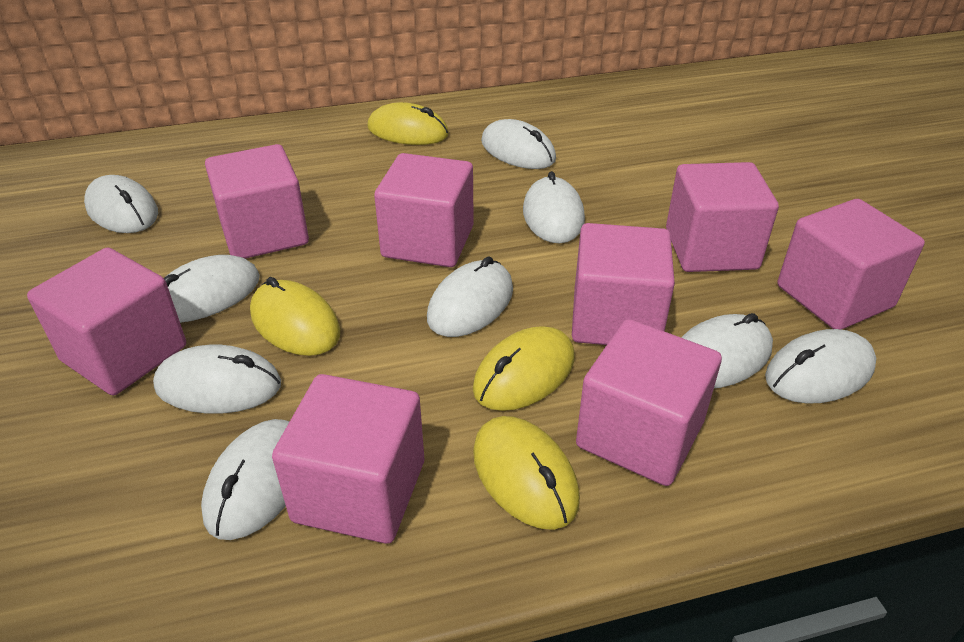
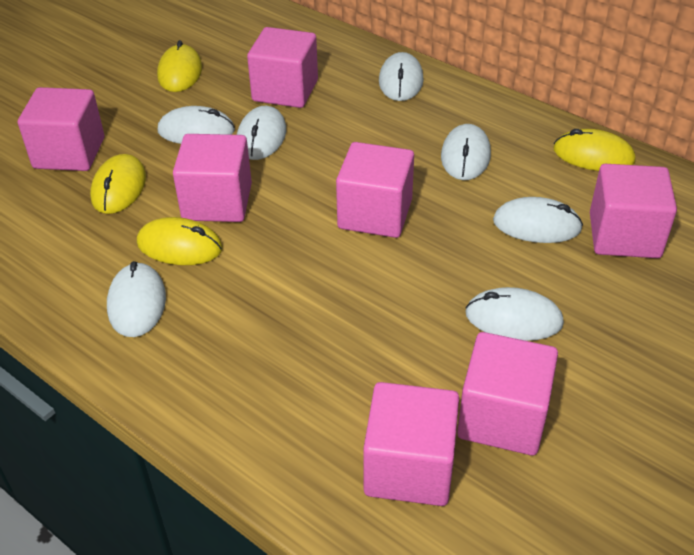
pink cube: [27,248,186,395] [205,144,309,259] [272,374,424,544] [374,153,474,267] [572,223,675,345] [576,319,722,486] [666,162,779,272] [777,199,925,330] = 8 -> [18,87,104,171] [173,134,252,222] [247,27,318,108] [336,142,414,238] [363,382,459,506] [457,332,558,455] [590,164,677,258] = 7
white mouse: [84,175,158,233] [153,345,281,414] [164,255,260,323] [201,419,290,540] [427,256,513,337] [481,119,556,169] [523,171,585,243] [681,313,773,388] [765,329,876,404] = 9 -> [107,261,166,337] [158,106,235,144] [237,106,286,160] [379,52,424,101] [441,124,491,180] [465,287,564,341] [493,197,583,243] = 7

